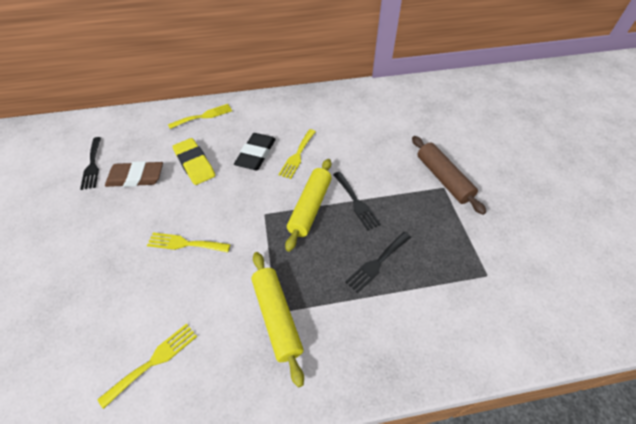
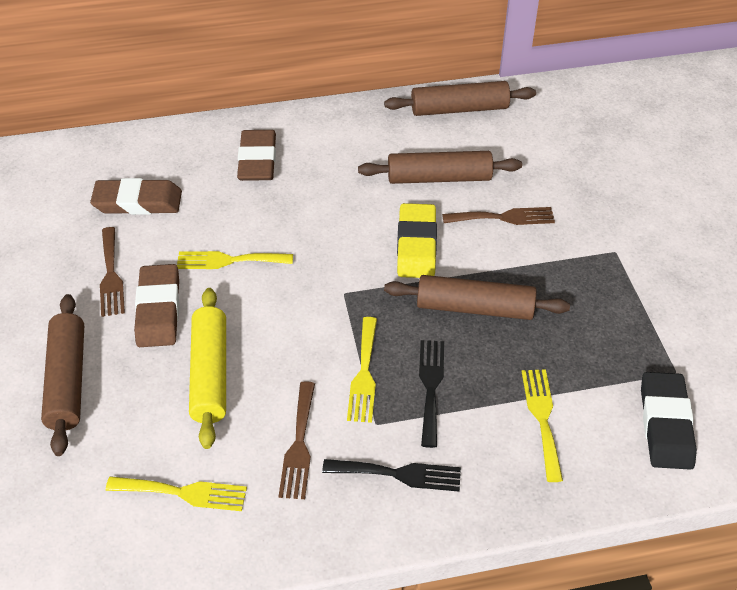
black fork: [80,137,101,190] [333,172,381,230] [345,232,411,293] = 3 -> [322,459,461,492] [419,340,444,448] = 2
brown eraser: [105,161,163,187] = 1 -> [90,178,182,215] [134,264,179,347] [237,130,276,181] = 3
brown fork: none = 0 -> [100,227,125,317] [279,381,315,499] [442,207,555,225] = 3
brown rolling pin: [412,136,486,215] = 1 -> [41,294,84,456] [358,151,522,184] [384,81,536,116] [384,275,570,320] = 4
yellow rolling pin: [251,252,304,387] [285,159,332,252] = 2 -> [189,288,226,449] = 1

